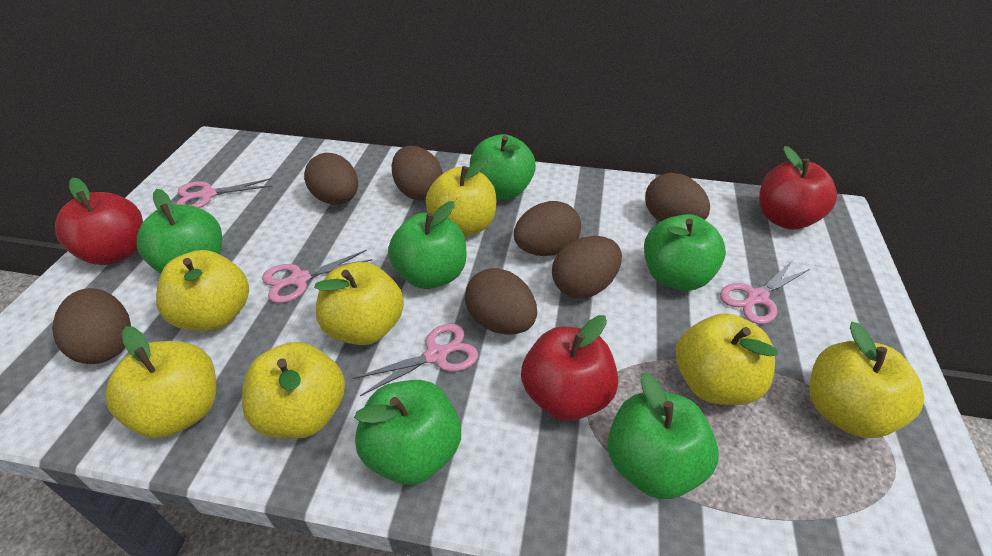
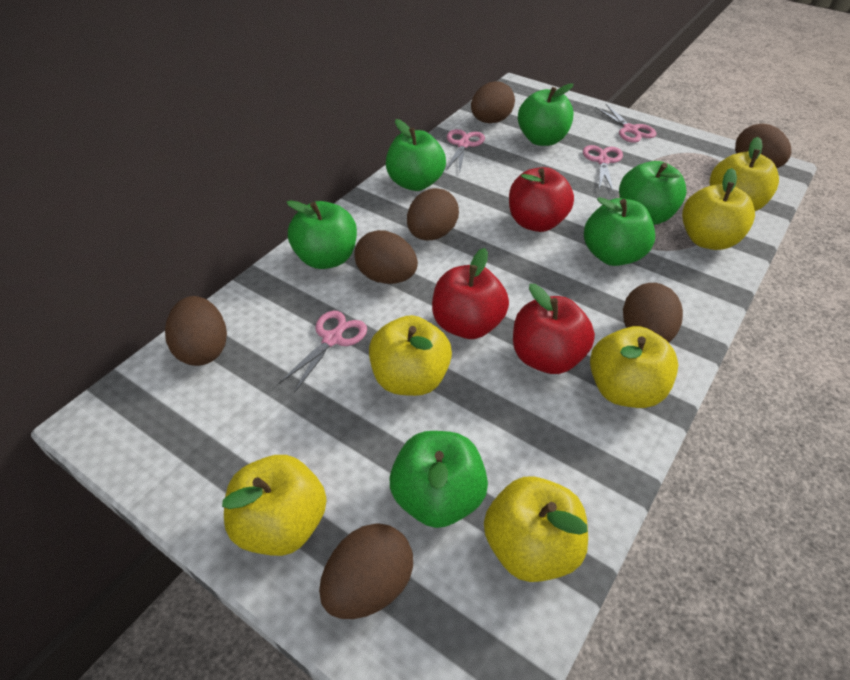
yellow apple: [105,326,216,438] [156,250,249,331] [242,342,345,439] [314,262,404,345] [426,157,496,237] [676,313,778,405] [810,322,924,438] = 7 -> [222,455,327,556] [369,315,452,396] [484,476,588,582] [590,326,678,408] [682,168,755,250] [710,137,779,211] = 6

